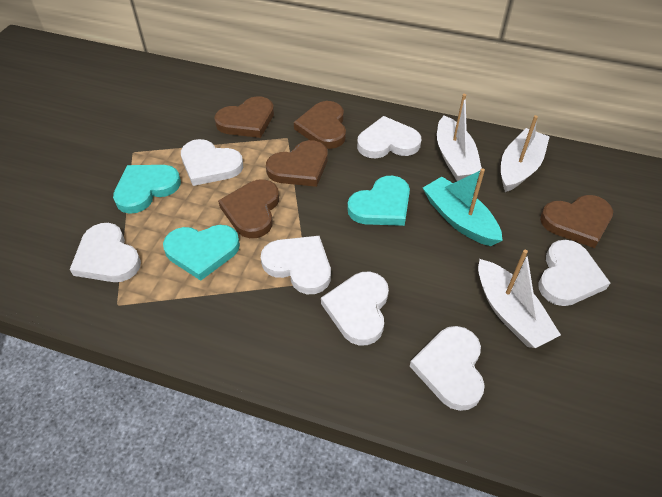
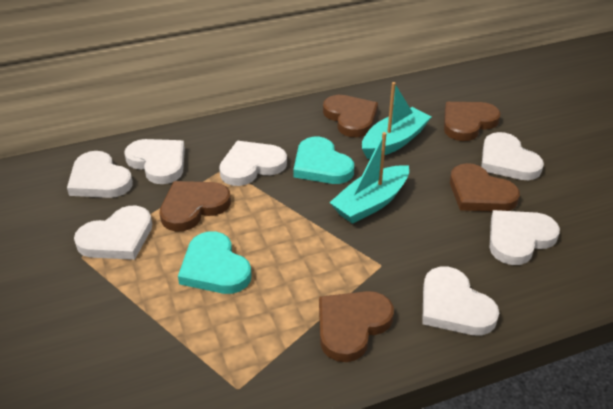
turquoise boat: [423,168,503,246] = 1 -> [329,132,409,224] [362,82,431,159] = 2
turquoise heart: [113,165,181,214] [163,225,240,281] [347,176,410,226] = 3 -> [178,231,252,294] [293,137,354,184] = 2
white boat: [437,94,482,181] [478,250,561,348] [501,115,550,192] = 3 -> none = 0

